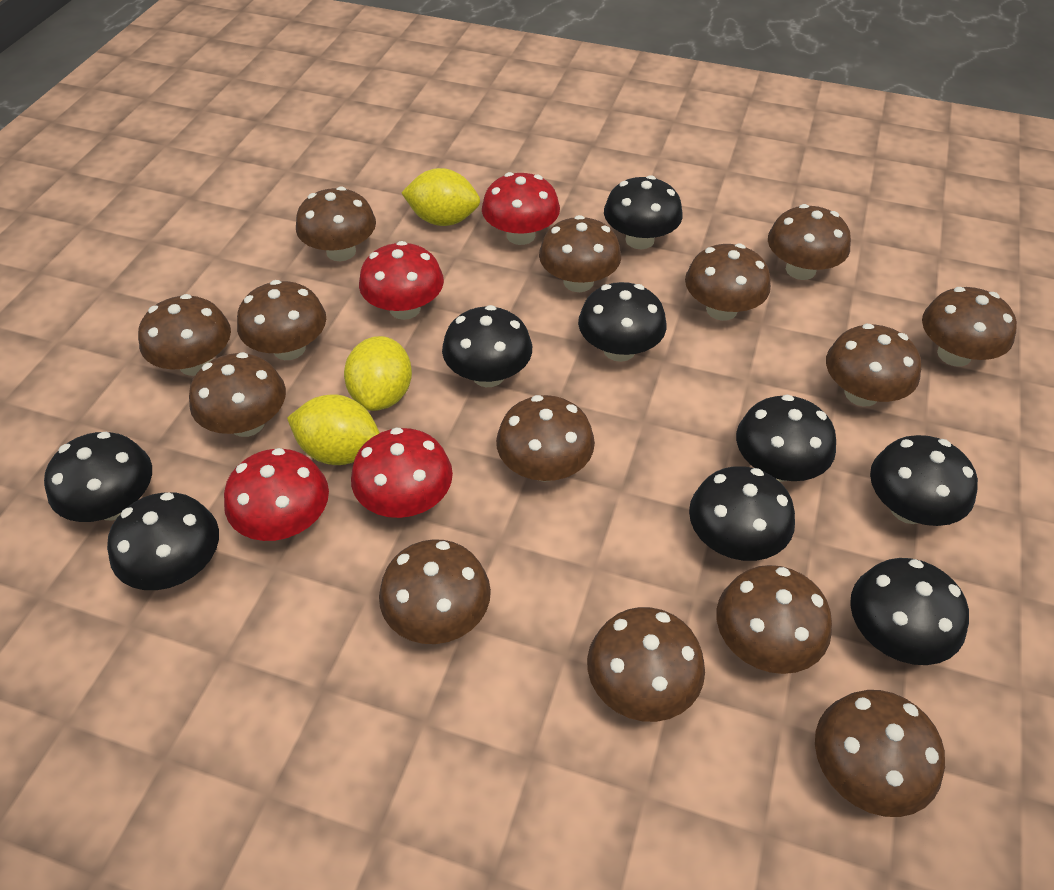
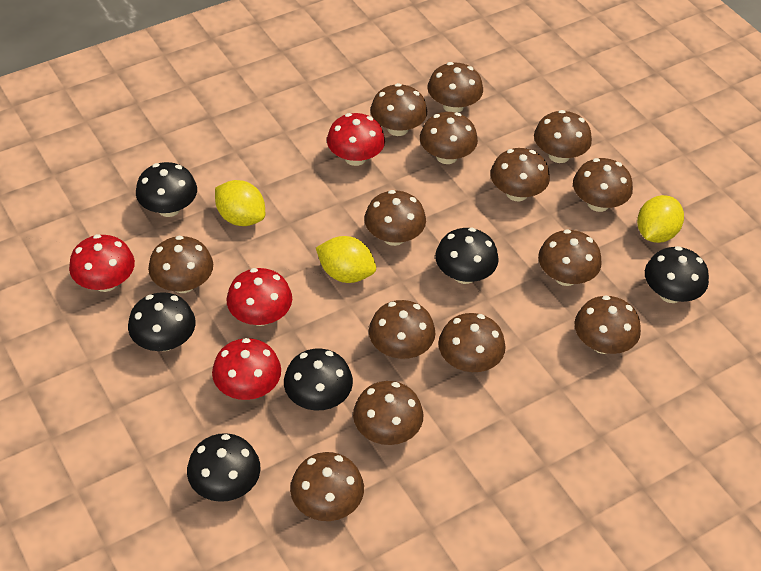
black mushroom: [44,432,152,522] [107,492,219,590] [442,305,532,387] [578,282,666,362] [604,175,683,249] [689,466,795,561] [736,395,836,482] [850,558,969,665] [870,435,978,526] = 9 -> [128,292,196,351] [136,162,197,217] [187,433,260,502] [284,348,353,410] [435,228,499,284] [645,246,709,303] = 6

